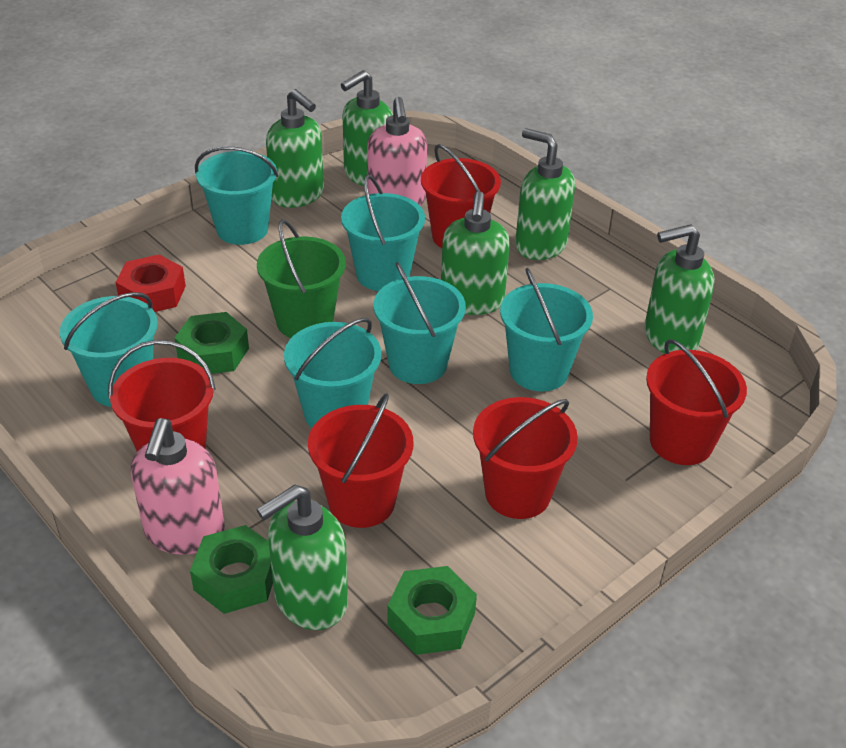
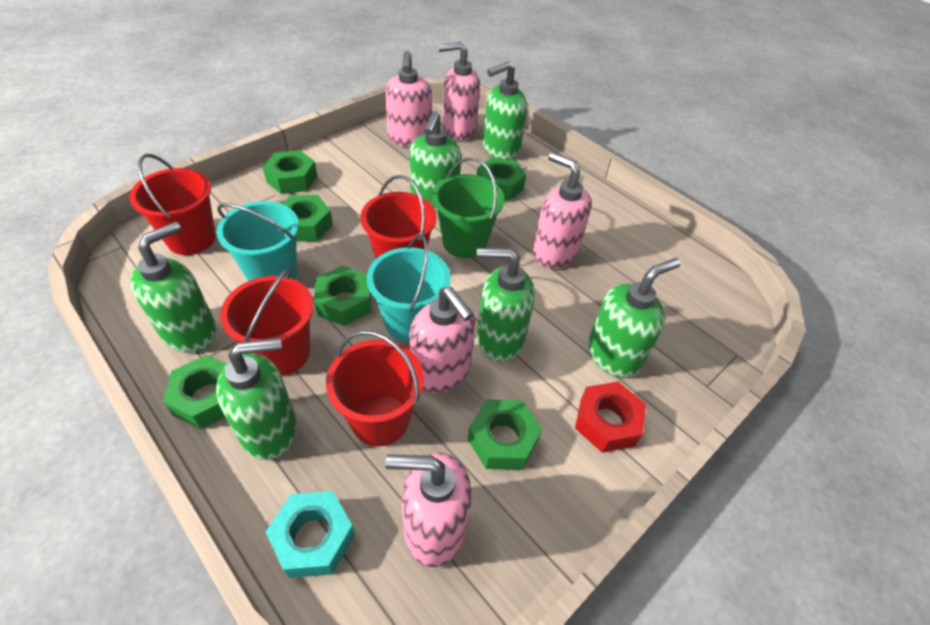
green nut: [174,312,249,374] [190,525,273,614] [387,566,477,655] = 3 -> [163,355,227,429] [263,150,317,194] [282,195,333,242] [314,266,371,326] [468,399,542,470] [477,157,526,201] = 6
pink soap dispenser: [131,418,225,554] [367,97,427,206] = 2 -> [385,51,432,147] [385,453,472,567] [410,287,475,393] [438,42,480,140] [533,152,592,268] = 5
red bucket: [108,340,216,452] [308,393,413,528] [421,144,501,248] [473,397,578,519] [646,339,747,465] = 5 -> [130,154,216,255] [220,268,313,376] [326,330,424,446] [360,175,437,259] = 4
turquoise bucket: [60,292,158,407] [195,146,278,245] [284,318,381,428] [341,175,425,291] [374,262,466,384] [500,268,593,392] = 6 -> [216,201,299,281] [367,234,450,342] = 2
turquoise nut: none = 0 -> [266,491,355,578] = 1

